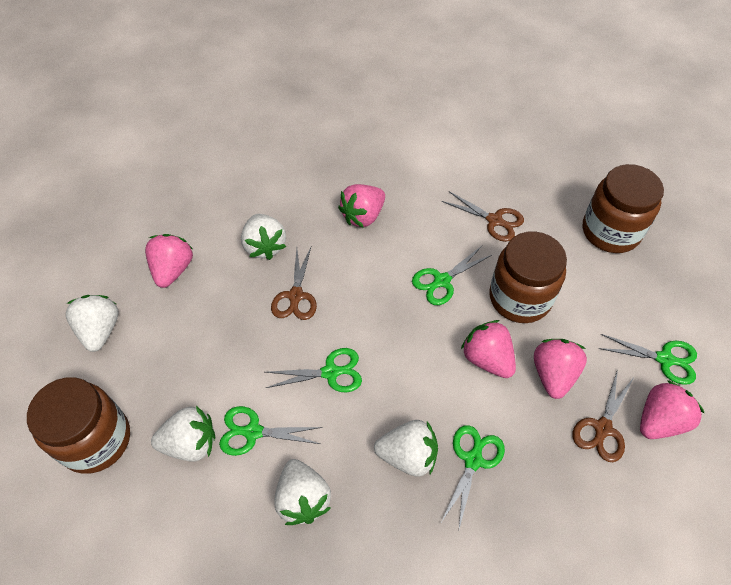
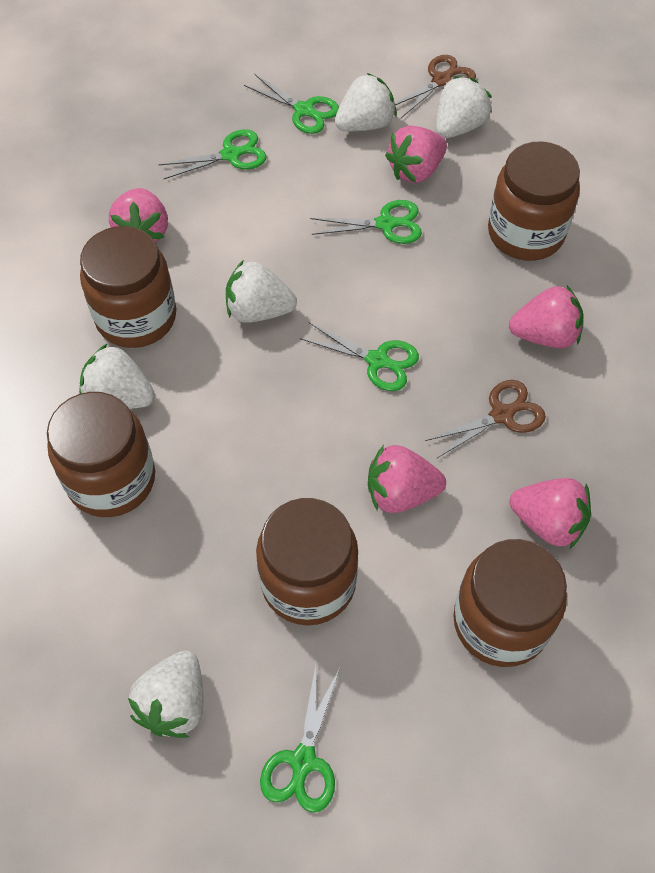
brown jar: [27,377,130,474] [489,231,567,323] [583,164,664,253] = 3 -> [47,392,155,517] [80,226,176,348] [256,498,358,626] [453,539,567,667] [488,141,580,261] = 5
brown scissors: [271,247,317,320] [441,191,524,242] [573,369,634,462] = 3 -> [395,55,476,118] [425,380,546,459] = 2

